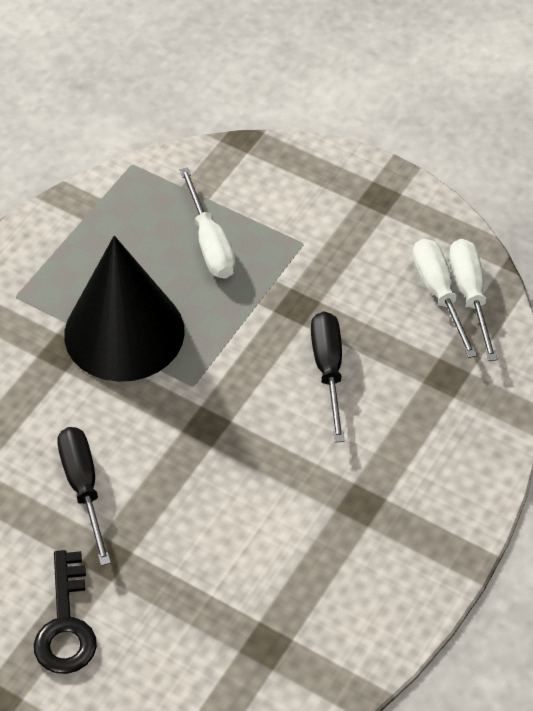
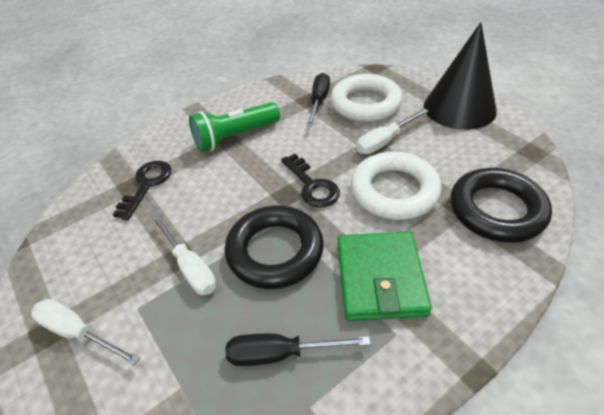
black key: [34,550,97,674] = 1 -> [113,161,172,220] [281,154,340,208] = 2
black ring: none = 0 -> [225,206,324,289] [451,168,552,243] = 2
green flashlight: none = 0 -> [189,102,280,152] = 1
green wallet: none = 0 -> [338,231,432,321] = 1
white ring: none = 0 -> [330,74,403,122] [351,151,442,220] = 2

